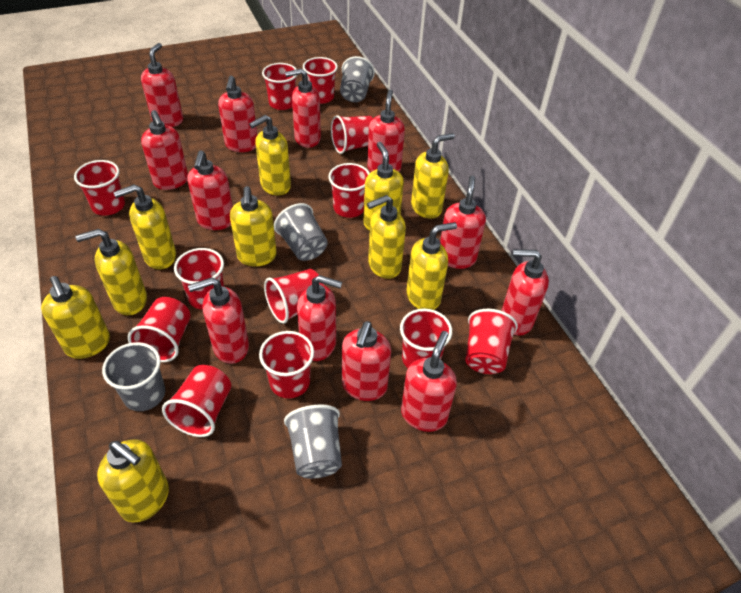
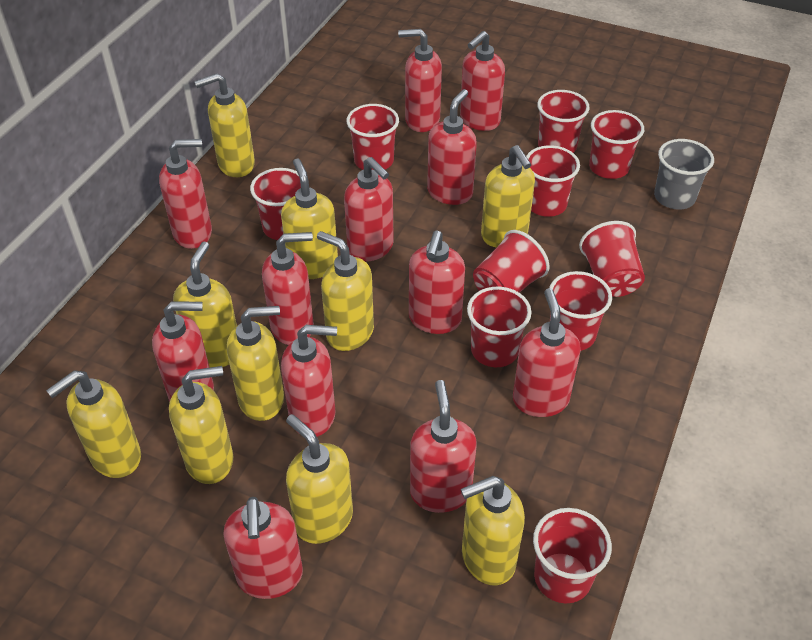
grey cup: [102,342,165,411] [274,203,328,261] [284,404,342,479] [340,56,375,102] = 4 -> [654,139,714,210] = 1
red cup: [74,160,125,216] [128,297,191,362] [162,365,231,437] [174,248,224,310] [259,331,314,398] [262,63,297,110] [264,269,324,324] [303,57,338,104] [328,163,370,218] [331,115,373,154] [400,309,452,368] [465,309,518,374] = 12 -> [250,168,301,240] [346,104,399,170] [467,287,531,367] [473,230,550,293] [526,145,580,217] [533,508,612,603] [537,90,590,153] [549,271,612,351] [579,221,645,297] [589,110,644,179] = 10

